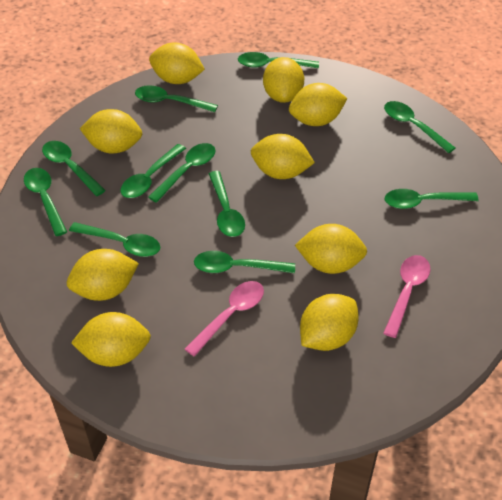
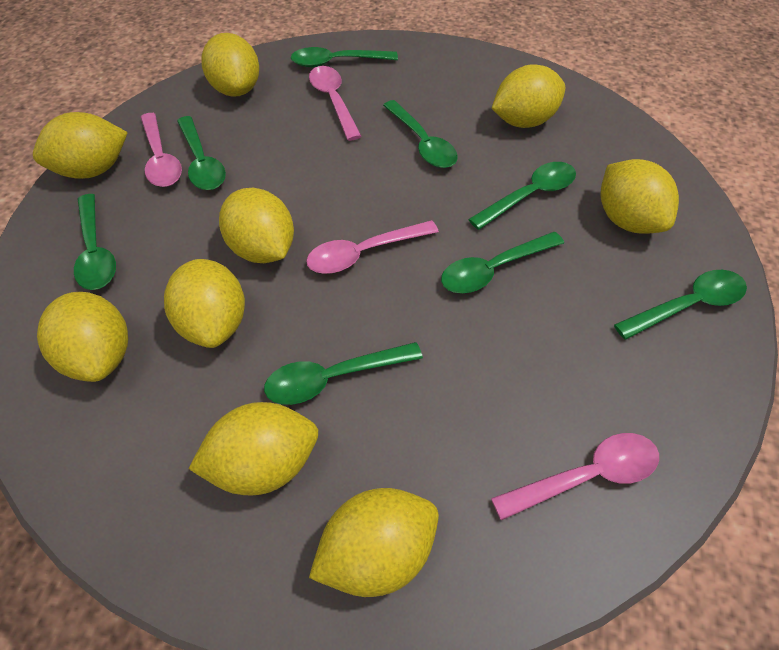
green spoon: [24,168,67,236] [42,141,106,196] [69,222,160,257] [120,144,186,198] [135,85,218,112] [148,143,215,203] [194,251,295,273] [209,171,245,237] [238,52,319,69] [384,101,455,153] [385,189,479,209] = 11 -> [74,194,116,290] [177,116,226,190] [264,342,423,405] [291,47,398,67] [383,100,458,168] [441,232,564,293] [468,162,576,230] [614,270,747,340] = 8
pink spoon: [185,281,264,357] [383,255,430,338] = 2 -> [140,113,182,187] [306,220,439,274] [309,66,362,141] [491,433,659,520] = 4

